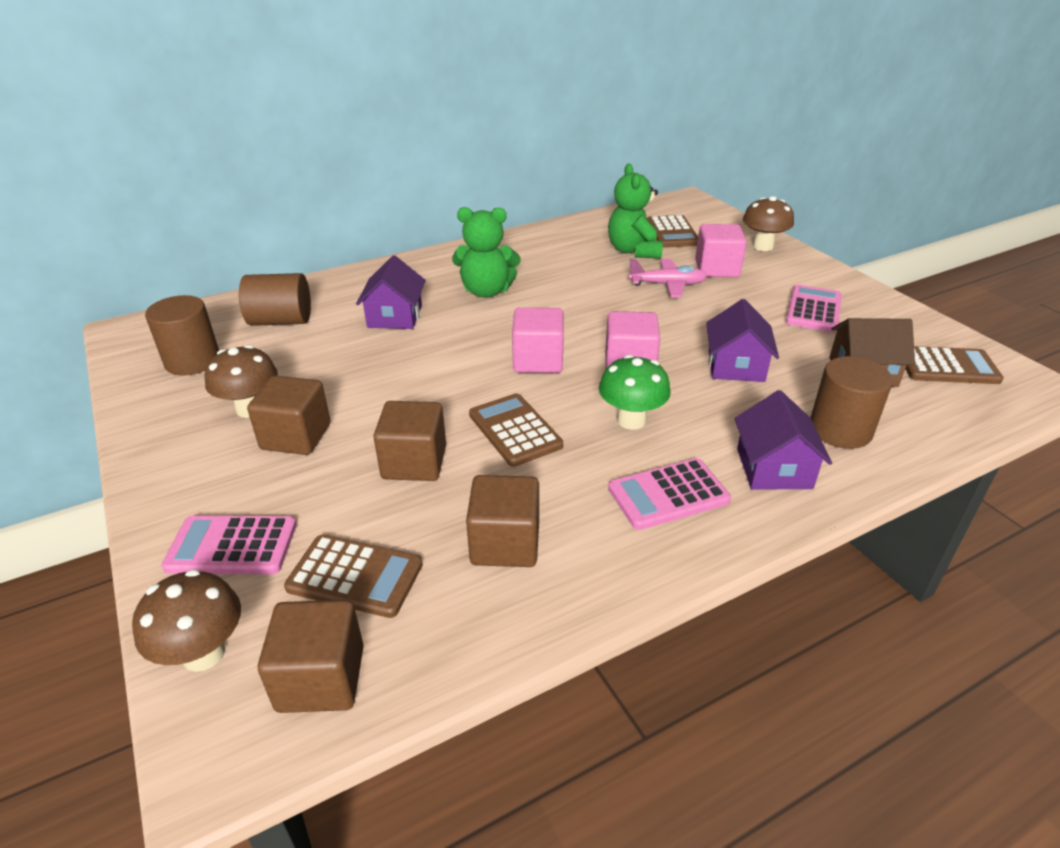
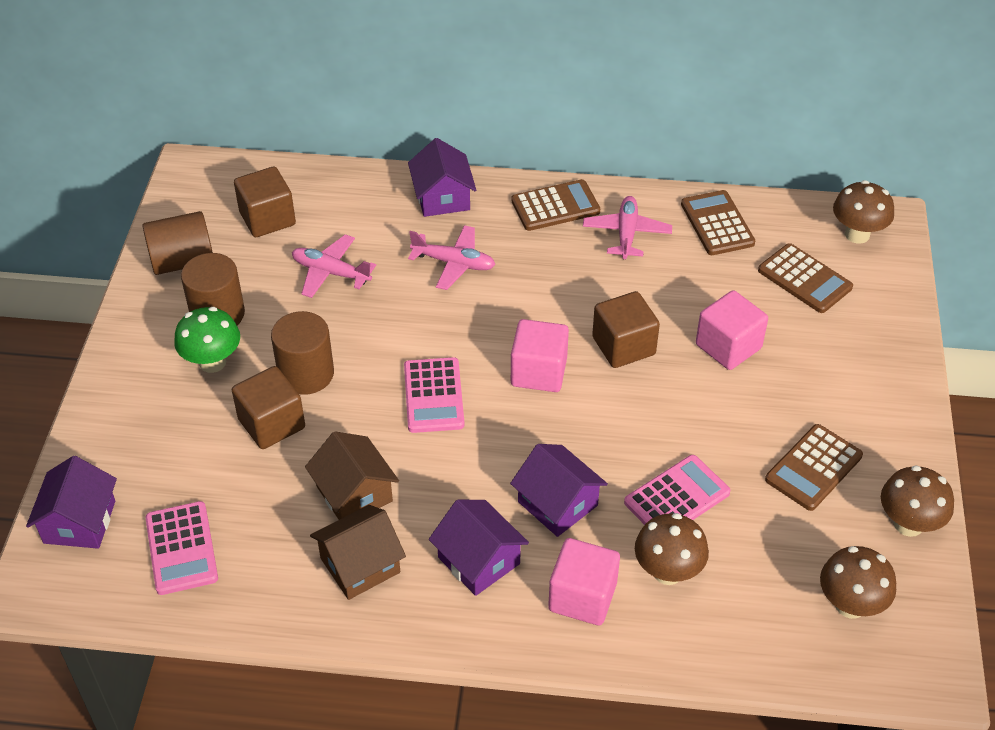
brown cube: [247,376,330,455] [258,600,364,713] [373,401,446,481] [466,475,539,567] = 4 -> [232,366,305,449] [234,167,296,237] [592,291,660,368] = 3
brown house: [830,318,915,387] = 1 -> [305,431,399,520] [310,505,406,600] = 2
brown mushroom: [132,569,241,672] [205,345,278,418] [743,196,794,251] = 3 -> [635,513,709,585] [820,546,896,619] [833,180,894,244] [881,465,954,537] = 4
green teddy bear: [452,207,520,298] [608,164,663,258] = 2 -> none = 0
pink plane: [628,259,707,297] = 1 -> [292,235,376,298] [408,225,496,290] [583,196,672,259] = 3
purple house: [356,255,426,329] [706,299,779,382] [734,390,832,490] = 3 -> [26,456,117,549] [408,138,476,217] [429,499,529,596] [510,444,608,537] = 4

